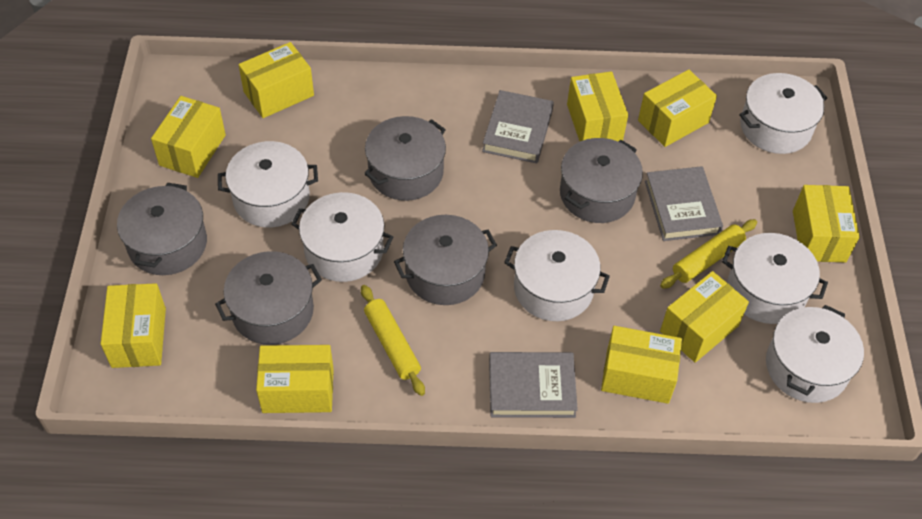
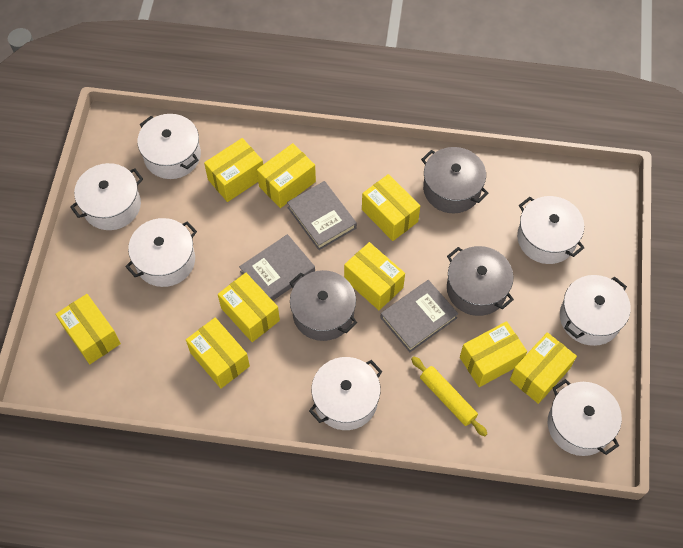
grey pot: [117,183,207,275] [215,251,322,345] [364,116,446,201] [394,215,497,305] [560,138,643,223] = 5 -> [289,270,357,341] [421,147,488,213] [447,246,514,316] = 3
white pot: [218,141,318,227] [291,192,393,282] [504,230,610,321] [722,233,828,324] [739,73,827,154] [766,305,864,403] = 6 -> [70,163,143,230] [125,218,197,287] [138,114,201,179] [309,357,382,430] [517,196,585,264] [548,379,622,456] [560,275,631,346] = 7
yellow rolling pin: [361,285,425,396] [660,219,757,289] = 2 -> [411,356,487,437] = 1

